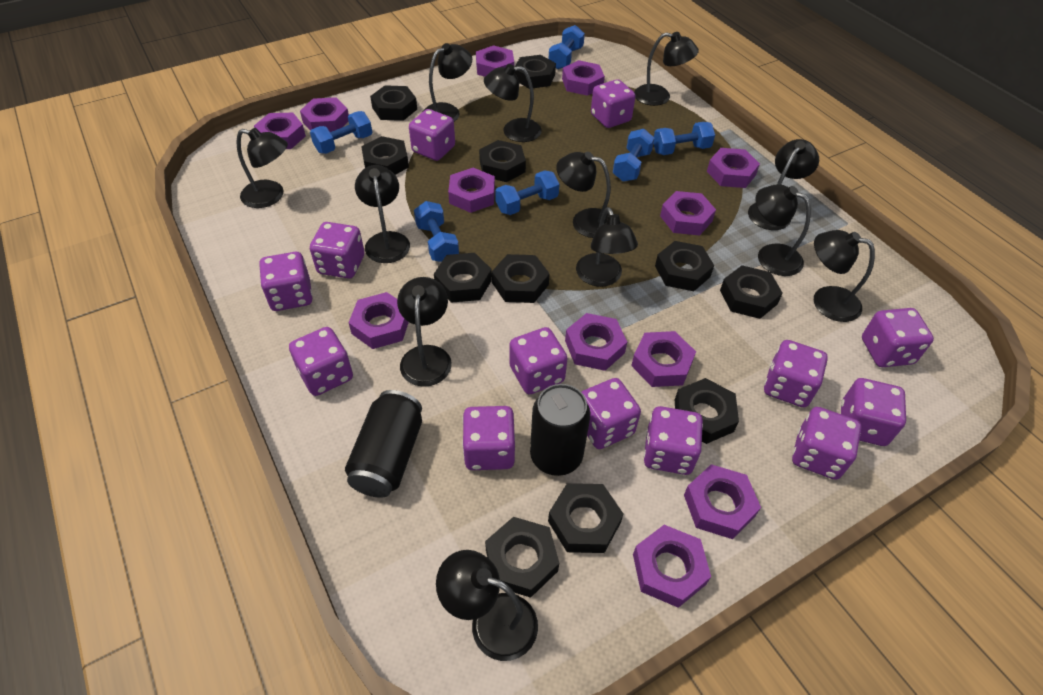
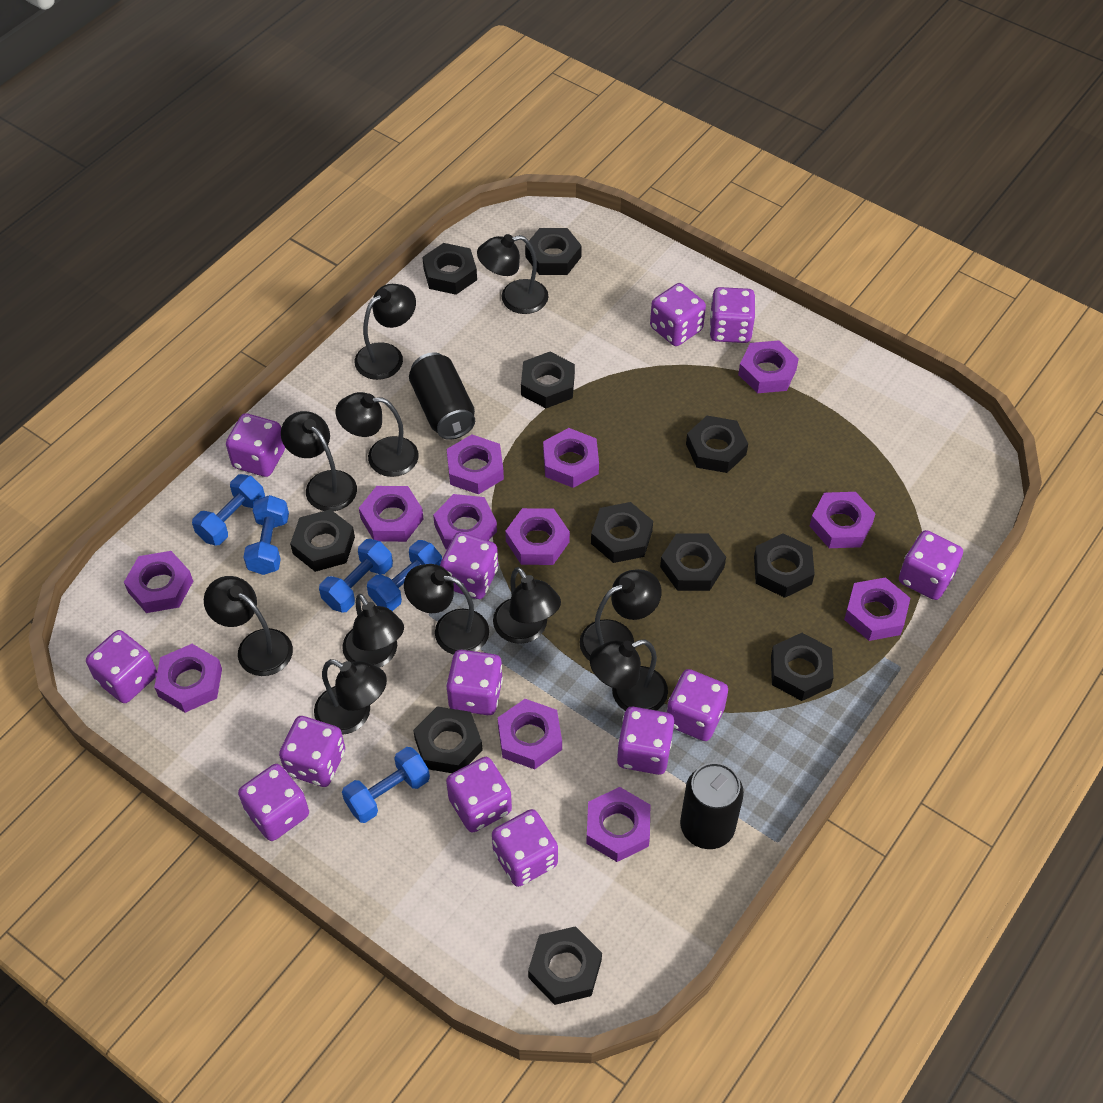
black lamp: [237,128,288,208] [355,165,410,263] [397,277,452,387] [423,43,472,122] [436,550,538,661] [484,64,542,142] [556,152,611,238] [576,207,638,287] [634,32,699,106] [748,139,819,230] [755,184,811,276] [814,230,875,322] = 12 -> [204,576,293,676] [281,411,357,511] [314,659,387,735] [336,392,419,477] [342,594,404,668] [355,284,416,380] [404,564,489,655] [477,234,549,314] [493,567,561,644] [580,569,662,661] [590,639,668,711] = 11
blue dumbbell: [310,111,372,154] [414,201,459,262] [495,171,560,215] [548,25,585,69] [613,129,654,182] [653,122,715,155] = 6 -> [192,474,265,546] [243,495,289,575] [319,539,393,613] [342,747,430,823] [367,540,442,611] = 5

